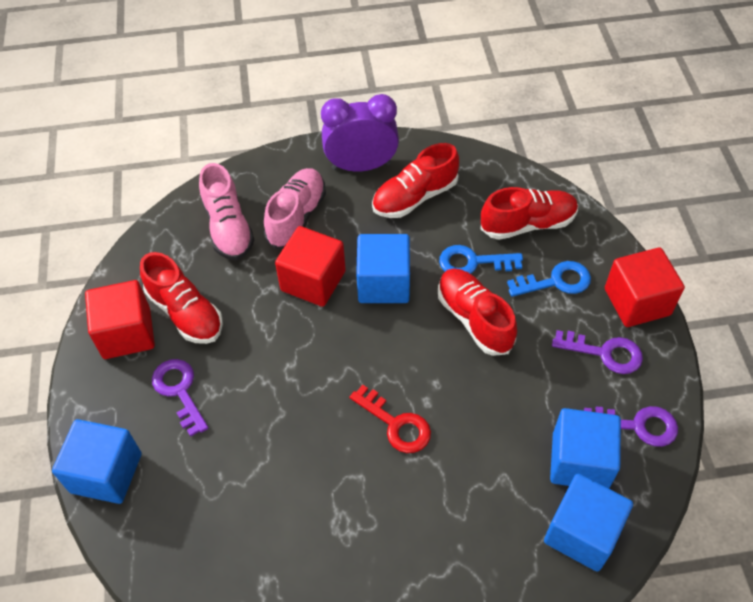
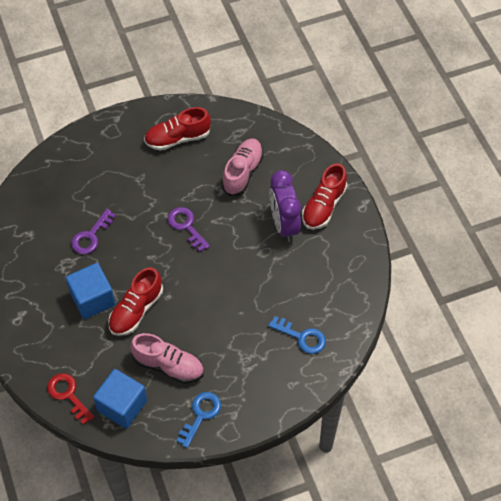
blue cube: [52,419,142,504] [356,234,410,303] [544,474,633,572] [550,408,621,489] = 4 -> [66,263,115,319] [93,369,147,429] = 2
purple key: [152,359,208,437] [552,330,643,374] [584,406,678,447] = 3 -> [71,209,116,254] [168,207,210,252] = 2
red cube: [85,280,155,359] [275,226,346,307] [605,247,685,327] = 3 -> none = 0
red shoe: [140,252,223,344] [372,143,459,218] [438,269,517,356] [480,187,578,240] = 4 -> [108,267,163,336] [144,107,211,151] [302,163,347,230] = 3

